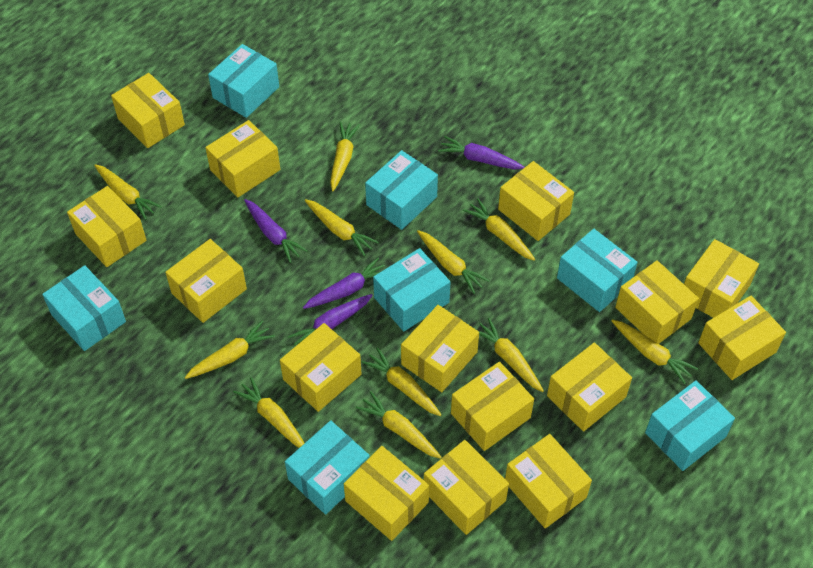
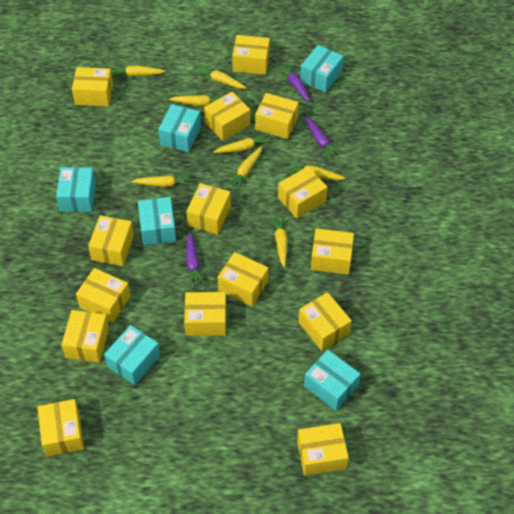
purple carrot: [244,199,308,263] [288,294,373,345] [303,257,385,309] [438,136,525,169] = 4 -> [186,233,205,286] [277,63,310,102] [305,117,341,159] = 3
turquoise box: [42,265,126,351] [208,44,279,118] [285,420,370,514] [365,150,438,230] [373,248,450,331] [557,229,638,312] [645,380,735,471] = 7 -> [56,167,96,212] [104,325,160,385] [138,197,176,245] [158,104,201,152] [300,45,344,93] [304,350,360,411] = 6
yellow carrot: [94,164,162,220] [185,320,275,379] [233,377,304,448] [305,199,379,256] [330,121,360,191] [356,391,442,459] [361,347,441,416] [417,230,490,294] [463,198,535,261] [479,318,544,392] [611,319,698,384] = 11 -> [110,66,166,77] [132,174,192,187] [169,95,225,106] [195,65,247,89] [213,132,271,153] [226,146,262,190] [270,215,288,268] [286,162,346,180] = 8

